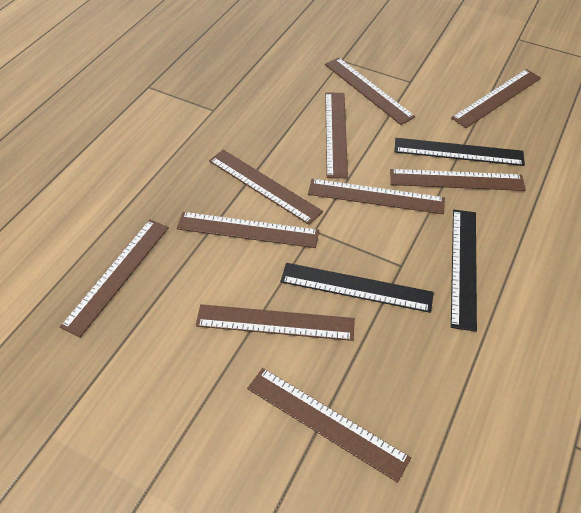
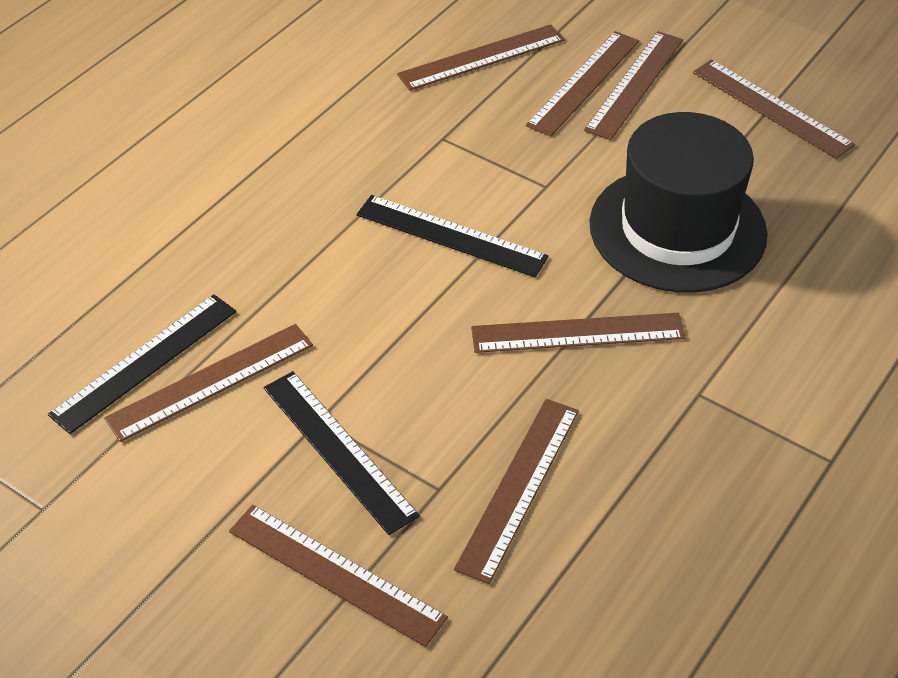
black hat: none = 0 -> [589,112,768,293] = 1
brown ruler: [60,219,169,338] [177,212,319,248] [196,304,355,341] [209,150,323,225] [247,368,411,483] [308,179,445,214] [325,57,415,125] [325,93,348,178] [390,169,526,191] [451,69,541,128] = 10 -> [104,324,313,442] [229,505,448,647] [397,24,565,91] [454,399,579,584] [471,313,685,353] [526,31,639,137] [584,31,683,140] [693,59,855,159] = 8

